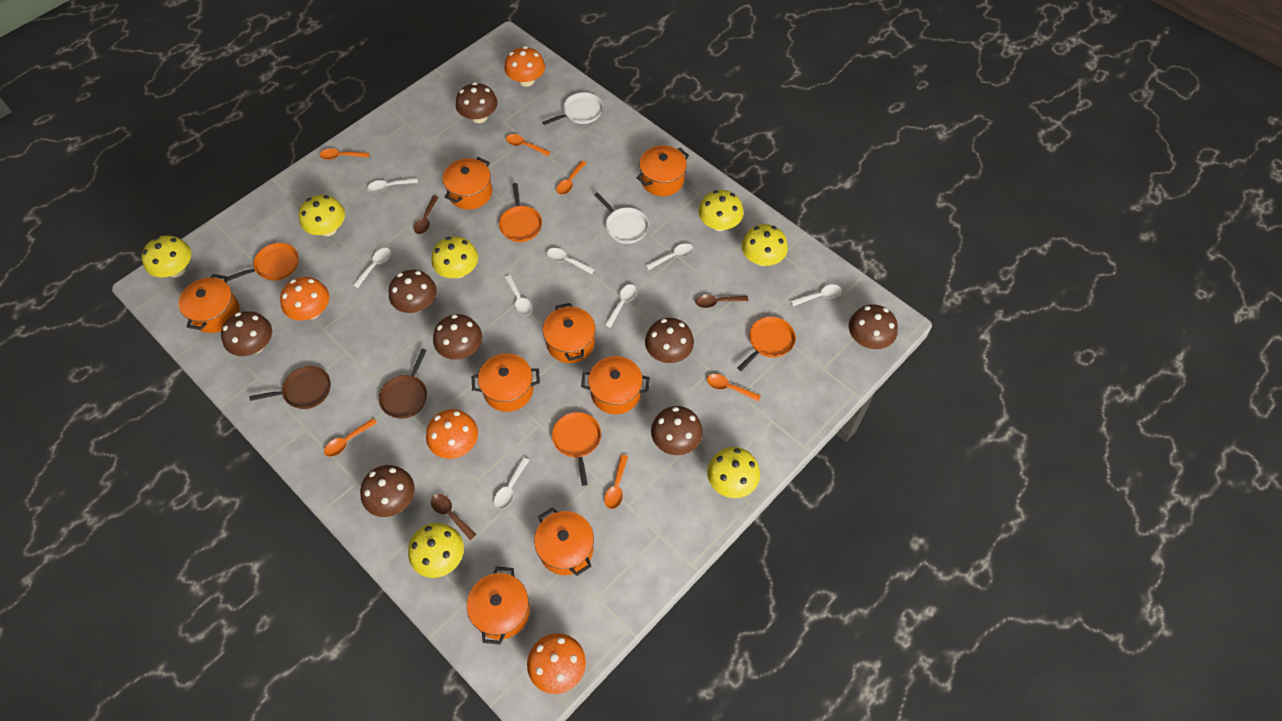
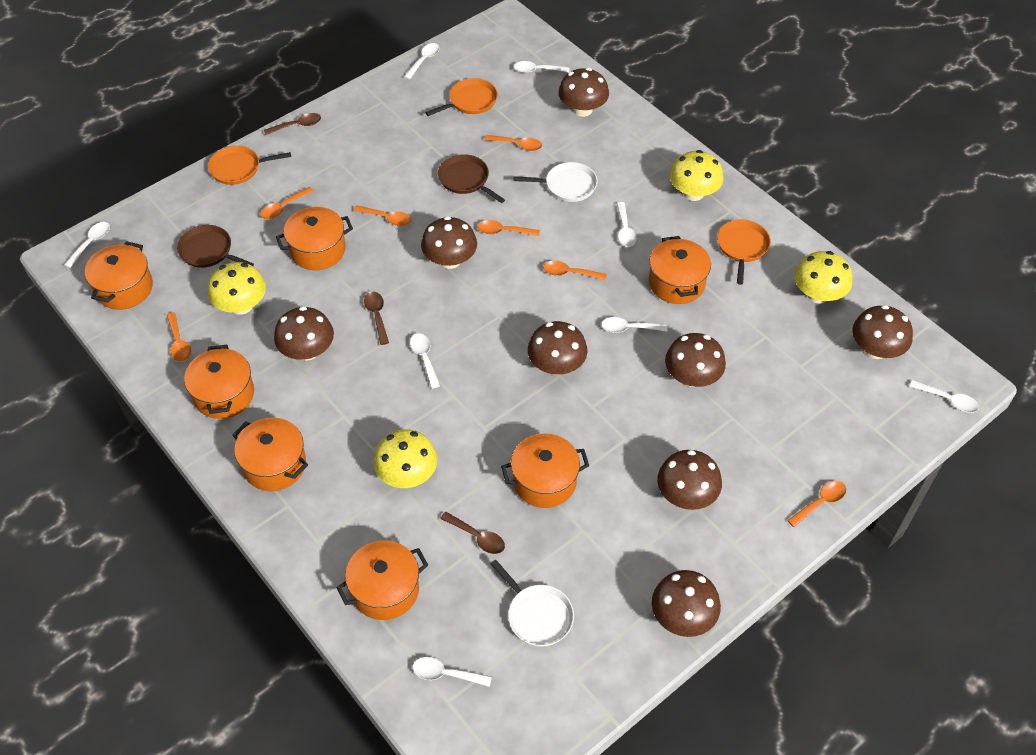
orange mushroom: [280,277,329,321] [426,409,478,459] [504,46,545,87] [527,633,586,694] = 4 -> none = 0
orange pan: [227,243,298,281] [499,183,542,242] [552,412,601,486] [738,317,796,371] = 4 -> [208,146,291,185] [426,78,498,116] [717,219,771,285] = 3
orange pot: [179,274,240,333] [443,157,492,210] [467,566,530,645] [472,354,540,412] [534,507,594,576] [543,303,596,363] [581,356,650,414] [636,146,689,196] = 8 -> [85,241,153,310] [184,345,254,419] [232,418,308,491] [276,207,353,270] [336,541,428,620] [501,434,589,508] [649,236,711,304] = 7
orange spoon: [320,148,369,160] [324,418,377,457] [506,134,550,156] [556,161,586,195] [604,455,628,509] [707,374,761,402] = 6 -> [167,312,191,362] [260,187,313,219] [353,205,411,226] [478,220,540,236] [485,135,542,151] [543,261,607,281] [787,481,846,527] = 7
yellow mushroom: [141,236,191,278] [299,195,345,236] [408,523,464,578] [431,236,478,278] [698,190,744,231] [707,447,760,498] [742,224,788,266] = 7 -> [208,262,266,315] [374,430,437,488] [670,150,723,201] [794,251,852,304] = 4

